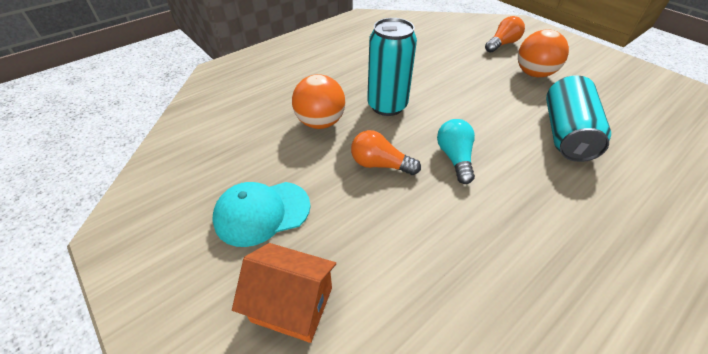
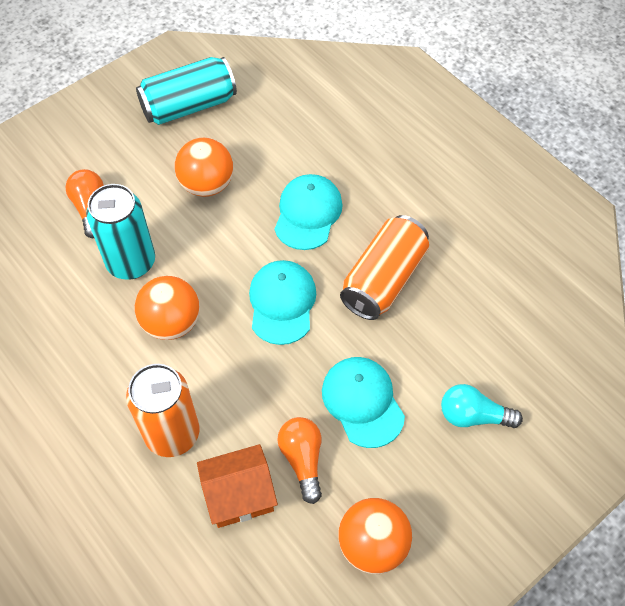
orange ball: [292,74,345,129] [518,29,569,77] = 2 -> [135,276,200,340] [175,138,233,197] [338,498,412,574] = 3
orange can: none = 0 -> [126,364,199,457] [340,215,429,320] = 2
turquoise cap: [212,182,311,247] = 1 -> [249,260,316,345] [274,174,343,250] [322,357,405,448] = 3

